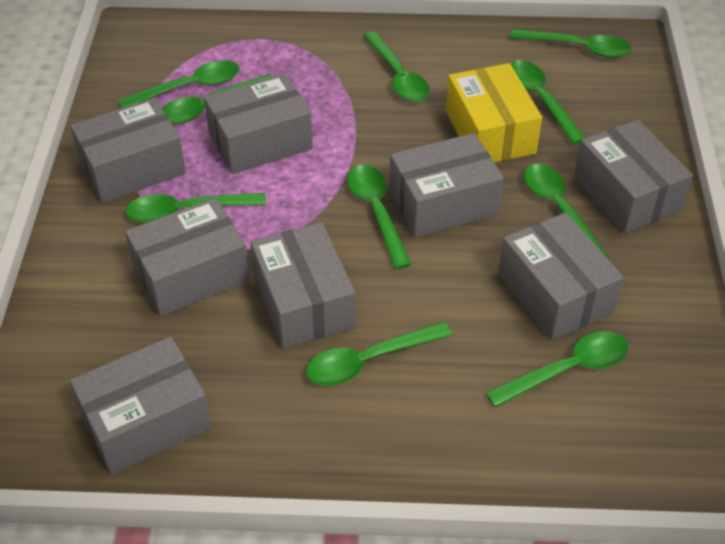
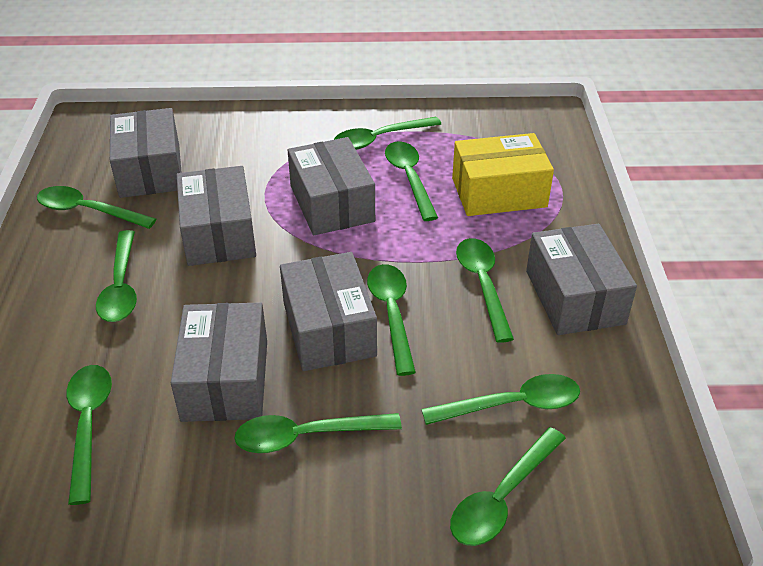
grey box: [70,98,186,203] [70,337,212,475] [125,198,250,316] [204,74,313,174] [250,222,356,349] [389,133,504,237] [498,212,624,340] [574,119,693,234] = 8 -> [110,108,182,198] [171,302,267,422] [177,166,256,266] [280,252,377,371] [288,137,375,235] [526,224,637,335] = 6

